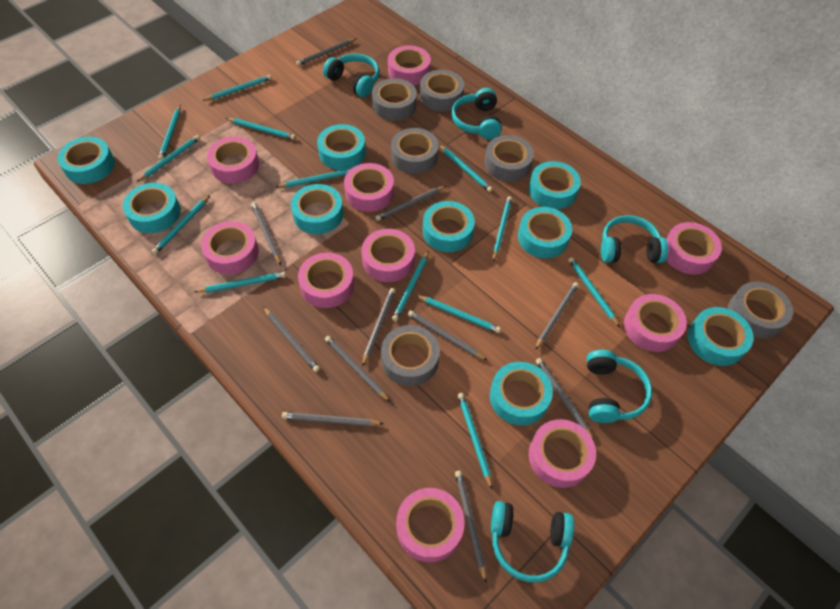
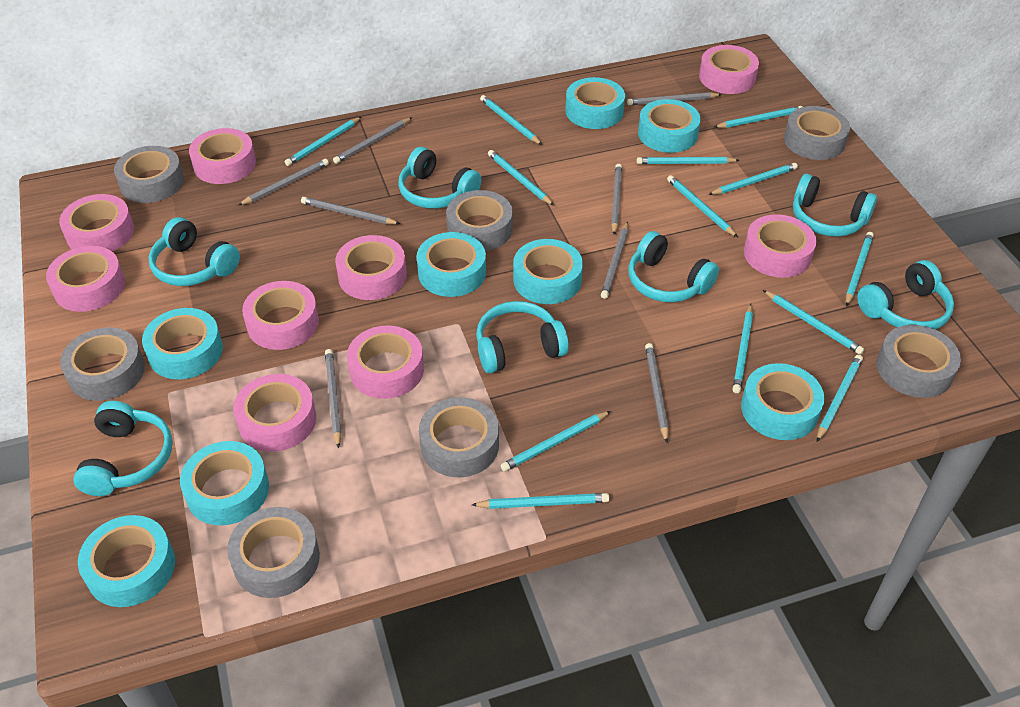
grey pencil: [251,202,281,265] [263,307,320,372] [282,412,384,426] [296,39,356,66] [325,336,390,402] [362,288,396,367] [375,186,446,221] [408,310,488,361] [455,471,487,583] [535,282,579,350] [536,358,594,441] = 11 -> [238,159,329,205] [301,197,400,224] [325,349,341,449] [333,117,412,164] [601,222,628,299] [611,164,622,235] [627,92,722,105] [645,343,669,443] = 8
grey tape: [372,78,417,121] [381,325,440,386] [391,128,439,174] [420,70,464,111] [484,135,534,181] [728,282,793,338] = 6 -> [60,327,145,401] [114,146,184,203] [227,507,320,598] [419,397,499,477] [446,190,513,251] [784,106,850,160] [877,325,961,398] = 7
pink tape: [201,221,259,274] [207,137,259,184] [298,253,354,308] [344,163,394,212] [361,229,415,282] [388,45,431,85] [396,488,465,562] [529,419,596,488] [624,294,687,352] [666,222,722,275] = 10 -> [46,246,125,312] [59,194,134,251] [189,128,256,184] [233,374,316,452] [242,281,319,350] [335,235,407,300] [347,325,424,399] [699,45,759,94] [744,214,817,278] = 9
turquoise headphones: [323,54,379,97] [451,88,502,139] [491,501,574,583] [587,350,652,423] [601,215,668,263] = 5 -> [73,401,173,496] [148,217,240,286] [398,147,481,209] [476,301,569,373] [628,231,719,302] [793,174,877,237] [857,260,954,329] = 7
turquoise tape: [57,137,115,184] [123,183,181,233] [291,184,343,234] [317,124,366,170] [423,201,475,252] [490,362,553,425] [518,207,572,258] [529,161,581,209] [688,307,754,366] = 9 -> [78,515,175,607] [142,308,223,379] [180,441,269,525] [417,232,486,297] [513,239,583,304] [565,77,625,129] [638,99,701,153] [741,363,824,440] = 8

